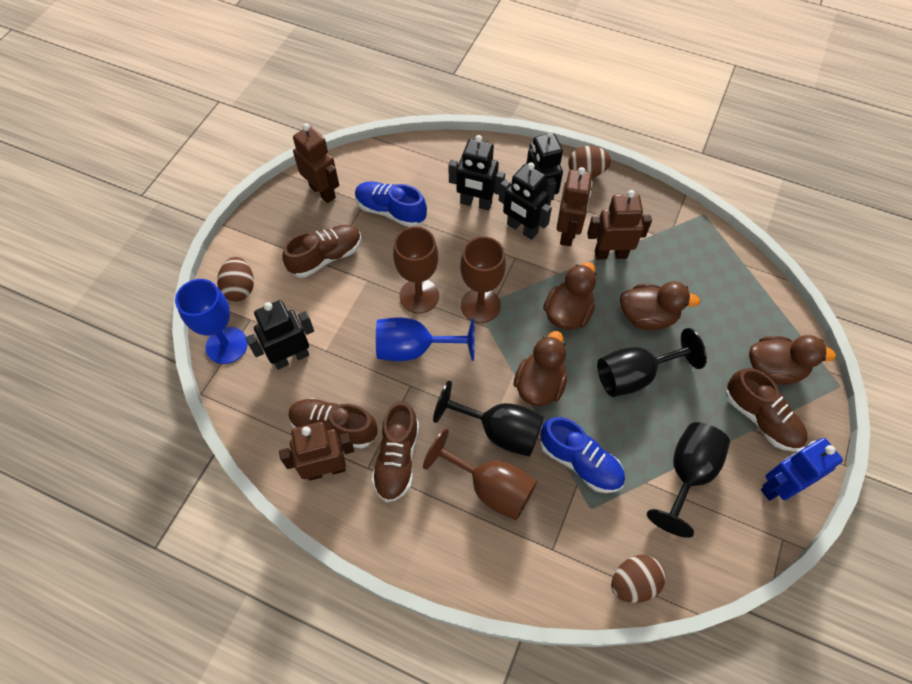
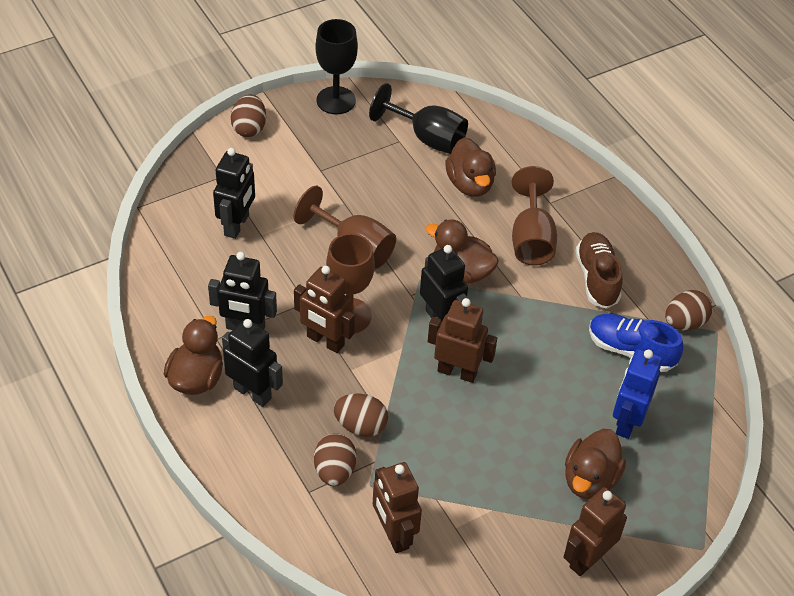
black goblet: [433,381,544,457] [597,328,707,397] [647,422,730,538] = 3 -> [315,19,358,115] [369,83,468,154] = 2
blue goblet: [175,279,248,364] [376,317,475,361] = 2 -> none = 0
blue shoe: [355,181,427,227] [540,417,625,493] = 2 -> [589,314,683,372] = 1
brown egg: [217,257,254,301] [568,146,611,178] [611,555,666,603] = 3 -> [231,94,266,137] [314,433,357,486] [333,394,388,437] [665,290,712,331] = 4
brown shoe: [282,225,361,278] [288,398,377,449] [371,401,419,502] [725,368,808,451] = 4 -> [576,232,623,309] = 1

